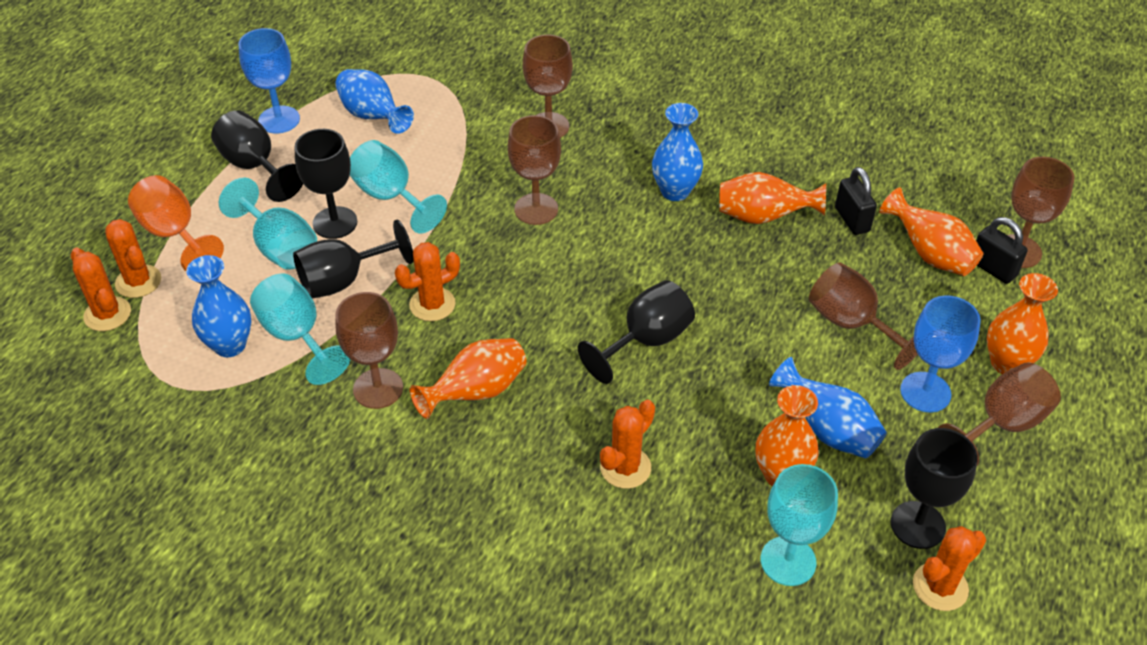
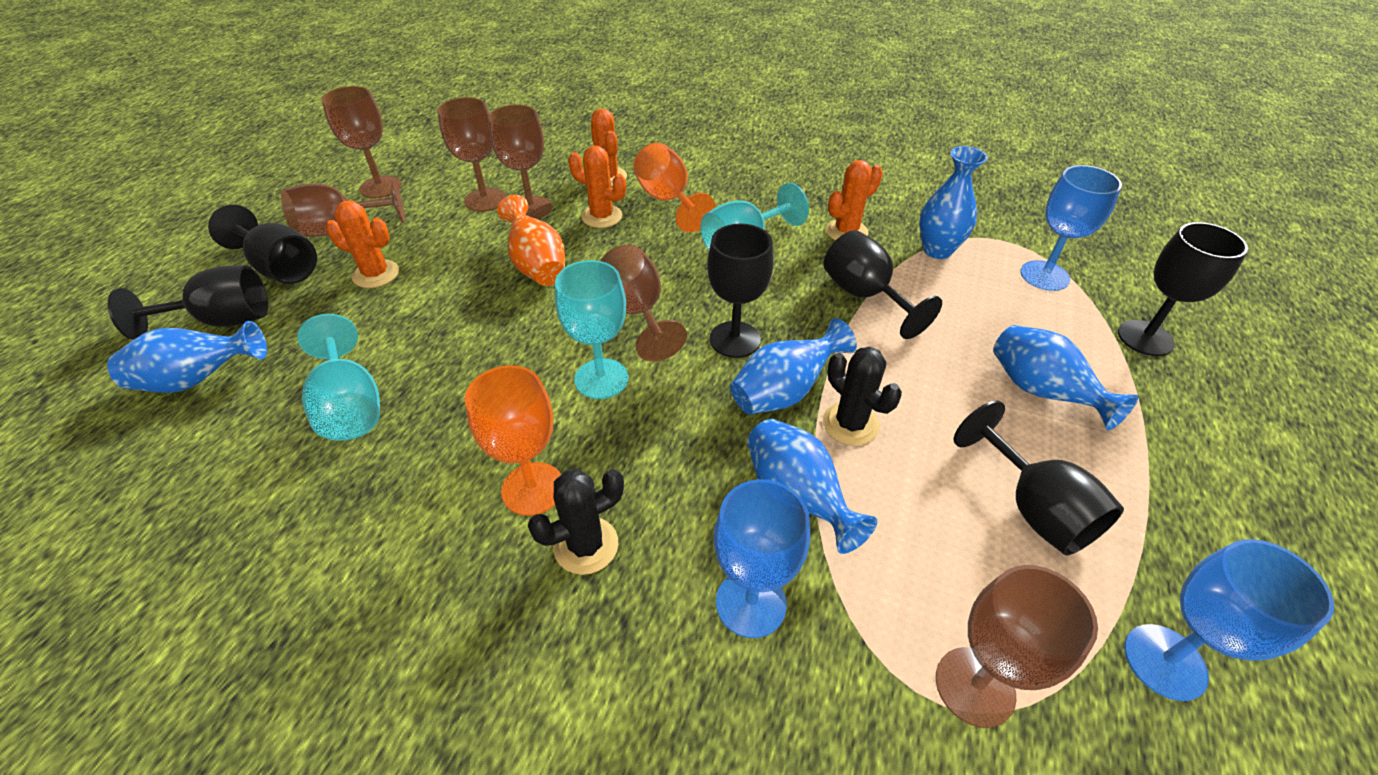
black cactus: none = 0 -> [528,469,624,575] [823,347,902,446] = 2
black goblet: [211,110,303,202] [293,220,414,299] [294,129,357,239] [578,280,695,384] [891,428,978,549] = 5 -> [108,265,268,340] [208,204,317,284] [707,224,774,358] [824,230,942,339] [954,401,1124,555] [1118,222,1248,356] = 6
black padlock: [835,167,877,235] [976,217,1028,284] = 2 -> none = 0
blue goblet: [238,28,300,134] [900,295,981,412] = 2 -> [714,479,810,638] [1020,165,1122,291] [1124,539,1334,701] = 3
blue vase: [186,255,252,357] [335,69,414,134] [652,103,703,201] [769,357,887,459] = 4 -> [107,321,267,393] [730,318,857,415] [747,419,877,554] [919,146,988,259] [993,325,1138,430] = 5
orange cactus: [71,248,131,331] [105,219,161,298] [395,242,460,321] [600,400,655,489] [913,526,986,611] = 5 -> [326,201,399,288] [568,146,626,228] [591,109,627,187] [826,160,883,241] = 4
orange goblet: [128,175,224,271] = 1 -> [465,365,561,516] [633,143,715,232] = 2
orange vase: [410,338,526,419] [719,172,826,224] [755,385,818,487] [879,187,984,276] [987,273,1058,374] = 5 -> [497,195,565,286] = 1
turquoise goblet: [219,177,317,270] [250,273,351,385] [350,140,447,234] [761,464,838,586] = 4 -> [297,314,380,441] [555,260,629,399] [701,183,809,251] = 3

